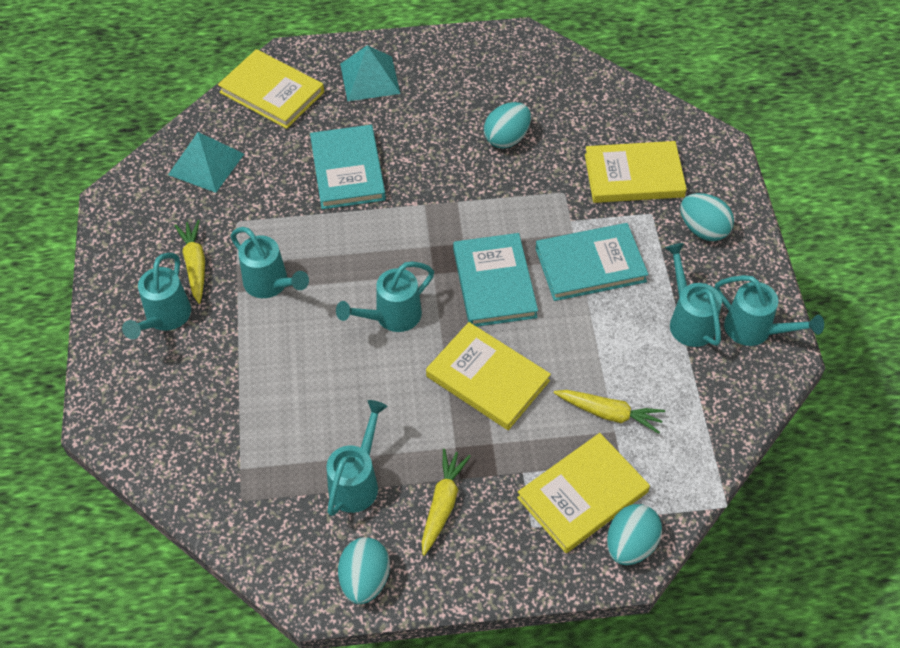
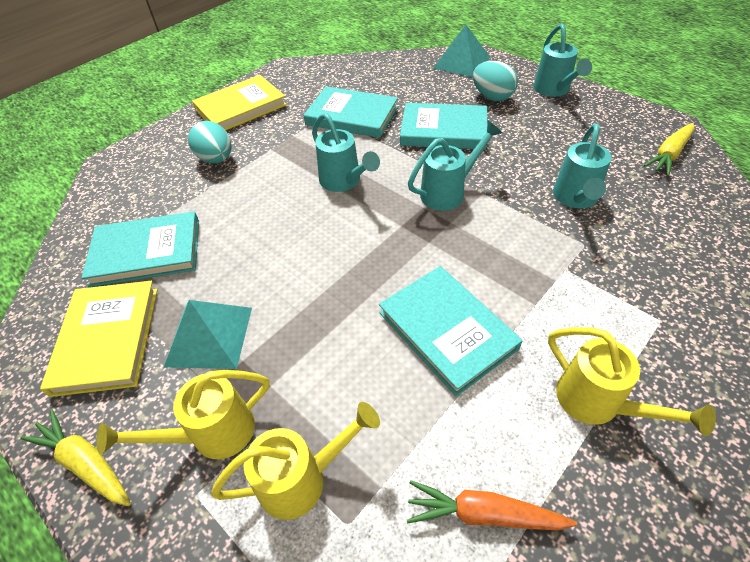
orange carrot: none = 0 -> [407,480,577,531] = 1
turquoise book: [310,125,386,209] [453,233,538,327] [536,223,649,301] = 3 -> [81,211,199,287] [303,86,398,138] [379,266,522,396] [400,103,487,150] = 4
turquoise egg: [338,537,390,604] [484,102,531,149] [607,504,662,565] [680,193,734,241] = 4 -> [188,121,232,163] [473,61,518,101] = 2
turquoise watering can: [122,253,191,339] [231,227,309,298] [327,400,387,516] [336,261,434,332] [665,243,722,347] [715,275,824,346] = 6 -> [312,113,380,192] [408,121,502,211] [533,24,592,97] [553,124,611,208] = 4
yellow book: [218,49,324,129] [426,322,551,430] [517,433,650,553] [585,141,687,203] = 4 -> [40,281,158,397] [192,75,287,130] = 2
yellow carrot: [174,220,205,304] [422,449,471,556] [554,390,665,434] = 3 -> [21,409,131,506] [644,123,694,176] = 2
yellow watering can: none = 0 -> [97,370,269,460] [211,402,380,520] [548,327,716,436] = 3

